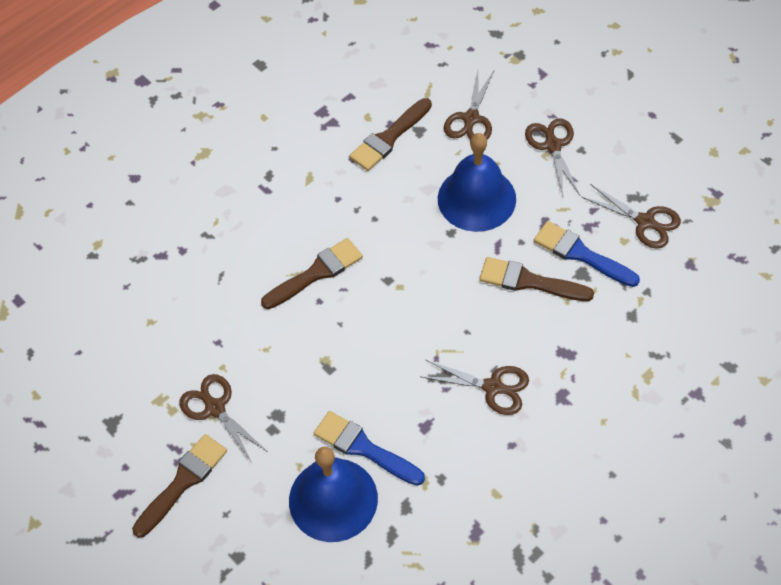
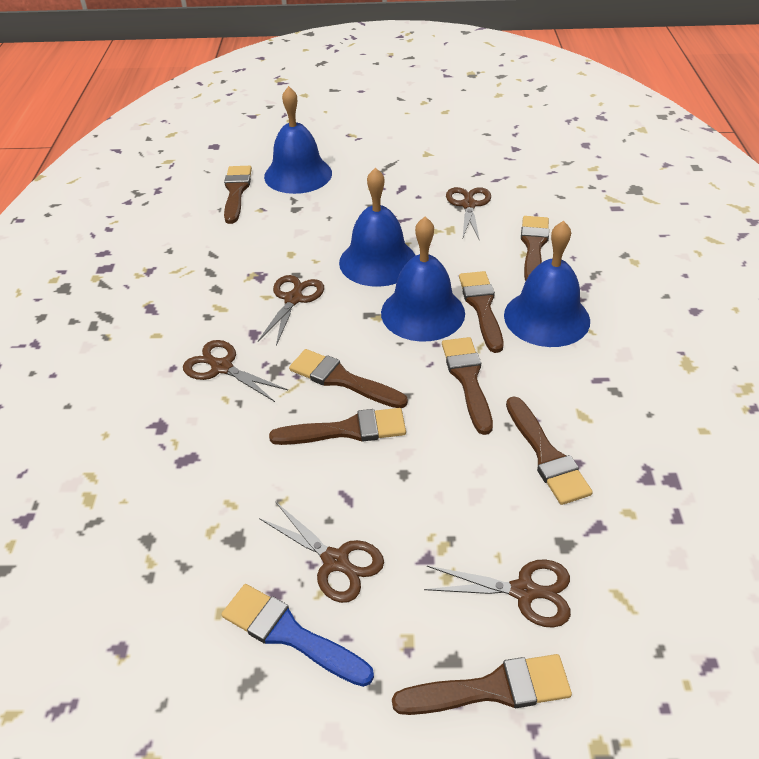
blue bell: [289,447,378,542] [438,133,516,232] = 2 -> [264,86,332,194] [339,168,416,287] [381,217,465,342] [504,221,590,347] = 4
blue brush: [314,411,425,486] [534,221,640,287] = 2 -> [222,584,374,687] = 1
brown brush: [132,434,227,538] [261,238,363,309] [349,98,432,171] [480,257,594,301] = 4 -> [224,166,252,224] [269,408,406,445] [289,349,408,408] [392,654,572,715] [442,337,493,435] [459,271,503,353] [506,396,593,505] [521,216,549,281] = 8

